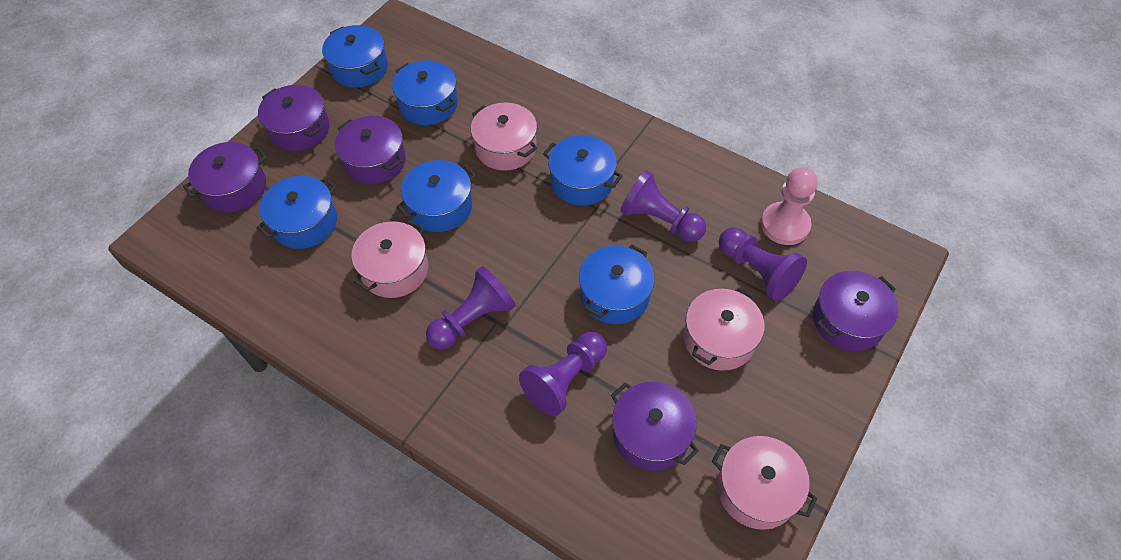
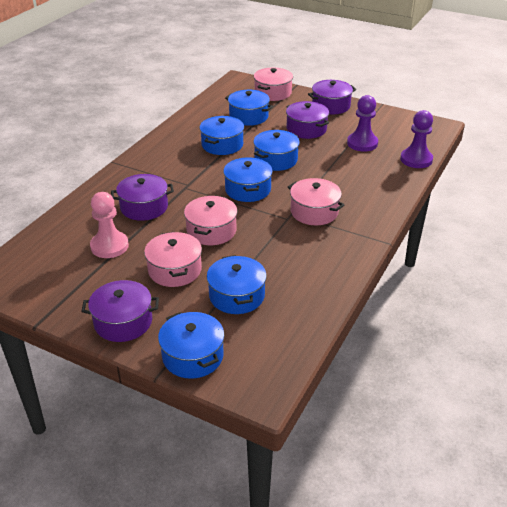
purple pawn: [426,266,516,350] [519,332,607,416] [620,170,706,242] [719,227,807,301] = 4 -> [347,95,378,152] [400,110,433,168] = 2
purple pot: [183,142,267,212] [258,85,329,151] [335,116,406,184] [611,382,699,471] [813,270,898,351] = 5 -> [81,280,159,342] [111,174,174,221] [286,101,329,139] [308,80,356,114] = 4

